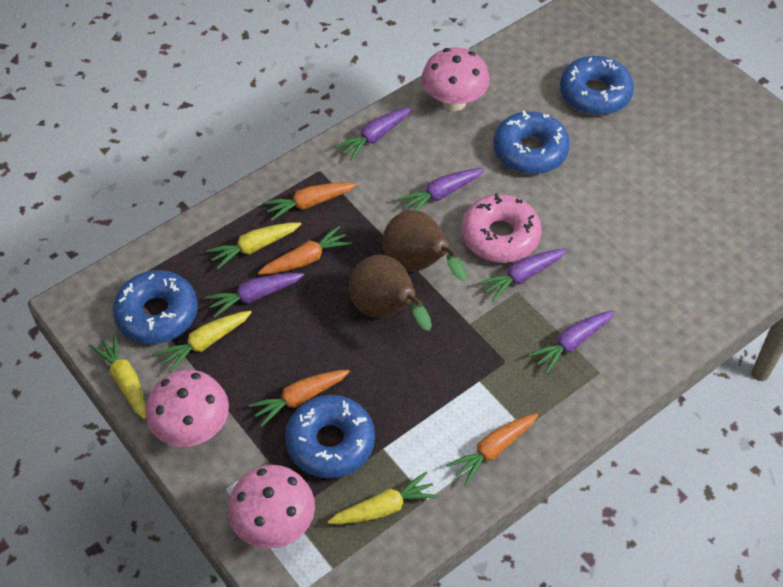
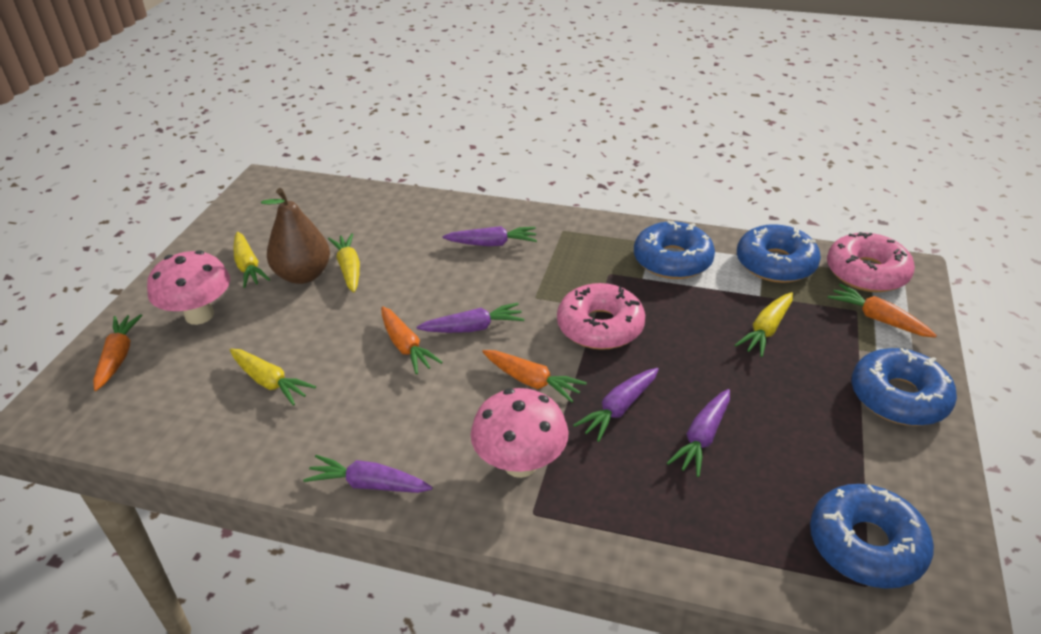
brown pear: [349,254,432,331] [382,210,467,281] = 2 -> [261,188,330,284] = 1
pink donut: [461,193,541,263] = 1 -> [557,283,645,350] [827,232,915,292] = 2
pink mushroom: [146,370,229,447] [228,465,315,549] [421,47,490,111] = 3 -> [147,250,230,325] [471,388,568,478] = 2

